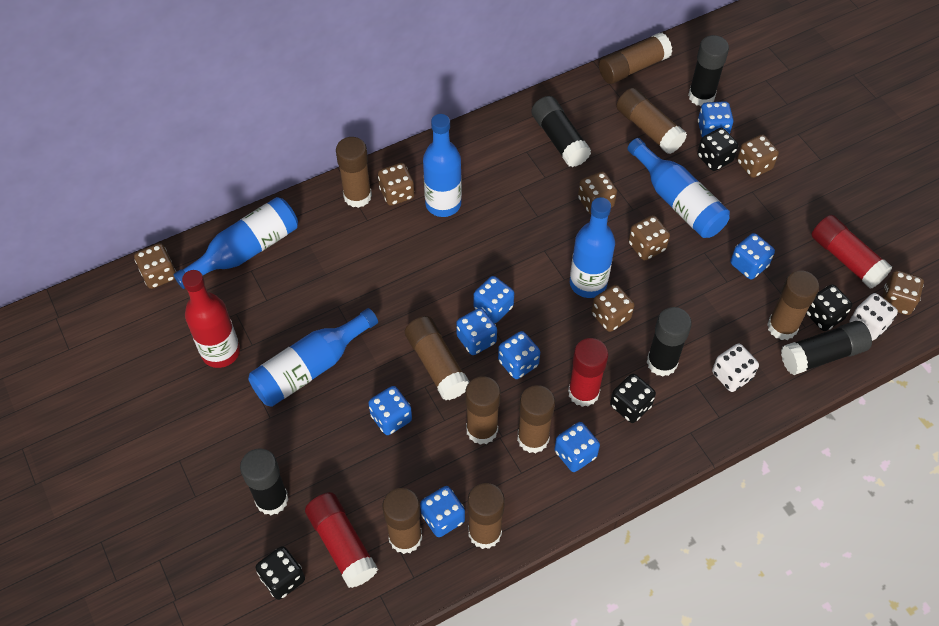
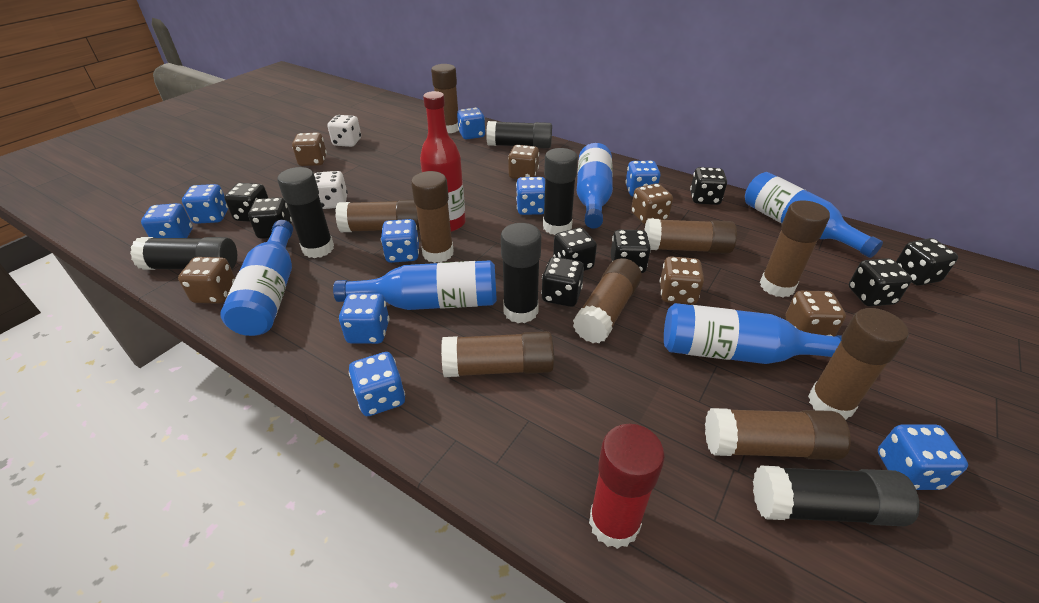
black dice: [256,546,305,600] [610,374,656,423] [697,128,738,171] [806,284,852,331] = 4 -> [224,183,268,222] [248,197,292,239] [541,257,584,307] [553,228,597,271] [611,230,651,273] [690,167,727,205] [849,258,912,306] [896,238,958,286] = 8
black glue stick: [240,449,289,515] [531,96,591,167] [647,307,692,376] [688,35,729,106] [781,321,872,375] = 5 -> [130,237,237,270] [277,167,334,258] [486,121,552,148] [501,223,541,323] [543,148,578,235] [753,466,920,526] = 6
blue dice: [368,386,412,435] [420,486,465,537] [456,308,497,355] [473,276,514,323] [498,331,540,379] [554,422,600,472] [698,101,733,137] [730,233,775,279] = 8 -> [141,203,193,238] [182,184,229,224] [339,293,389,344] [349,352,405,416] [381,219,419,263] [457,108,485,139] [516,177,545,215] [625,161,661,197] [878,424,968,490] = 9
brown dice: [134,243,176,289] [378,163,414,206] [578,172,617,215] [591,285,635,332] [628,215,670,260] [737,134,779,178] [882,270,924,315] = 7 -> [178,257,235,304] [292,132,327,166] [508,145,539,179] [631,183,673,224] [660,256,704,305] [786,290,846,336] = 6
red glue stick: [305,492,378,588] [568,338,608,407] [812,215,892,289] = 3 -> [589,424,665,549] = 1

